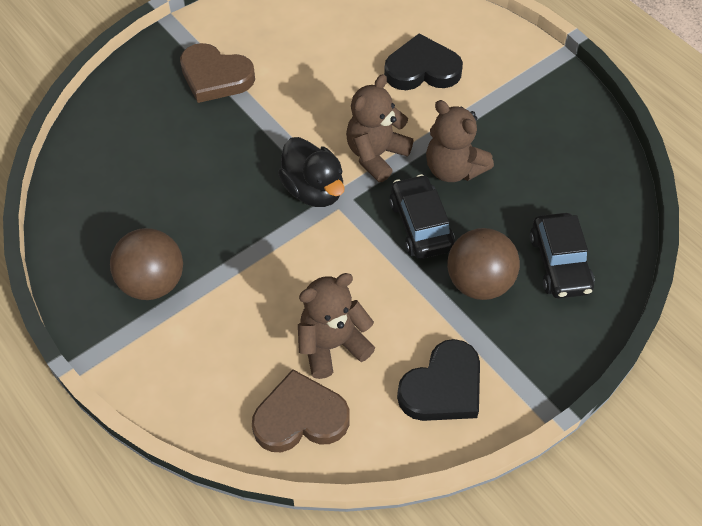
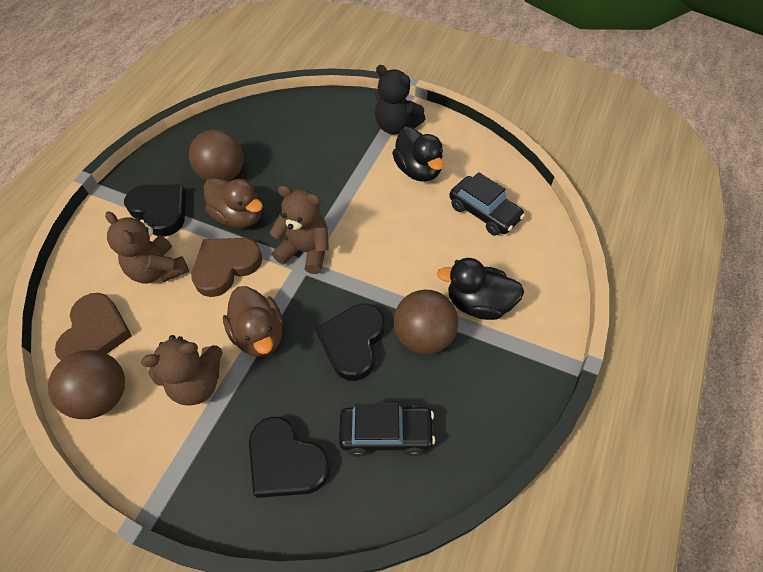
black duck: [278,137,345,207] = 1 -> [392,127,444,182] [437,258,524,320] = 2
black heart: [384,33,463,90] [397,339,480,421] = 2 -> [124,184,186,237] [249,417,330,498] [316,304,385,381] = 3
black teddy bear: none = 0 -> [375,65,425,134] = 1
brown ball: [110,228,183,300] [447,228,520,300] = 2 -> [48,350,125,419] [189,129,244,181] [394,290,459,354] = 3
brown duck: none = 0 -> [204,177,263,228] [223,286,283,357] = 2

